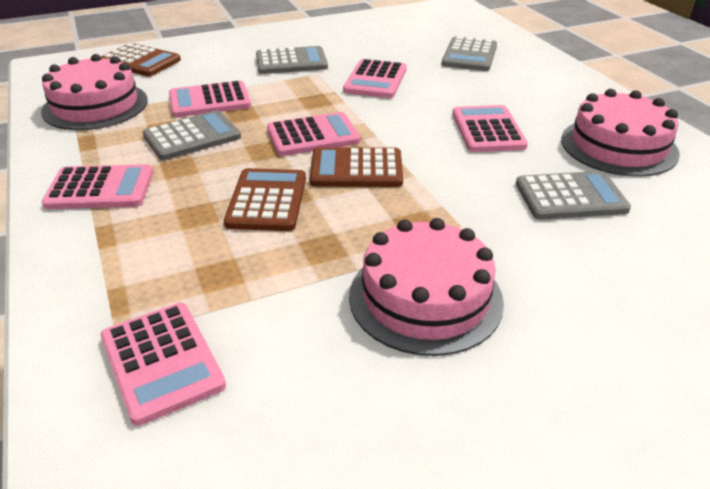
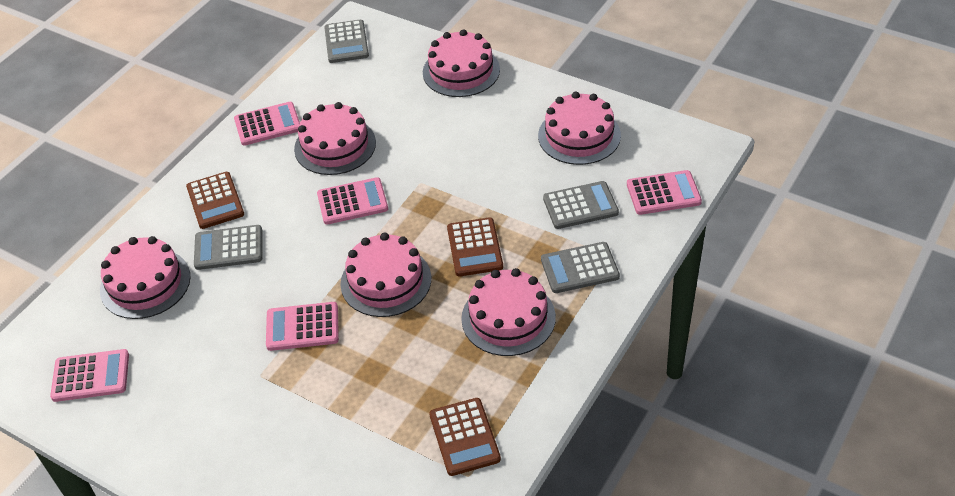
pink cake: [41,54,148,130] [349,218,504,356] [561,89,680,177] = 3 -> [100,236,191,319] [294,102,376,175] [340,232,431,317] [423,29,500,97] [461,268,556,356] [538,92,621,165] = 6
pink calculator: [42,164,153,209] [100,303,226,426] [169,80,251,117] [267,112,360,156] [343,59,407,98] [452,105,528,152] = 6 -> [50,349,129,402] [234,102,300,146] [266,302,339,351] [317,177,388,225] [627,170,702,215] = 5

